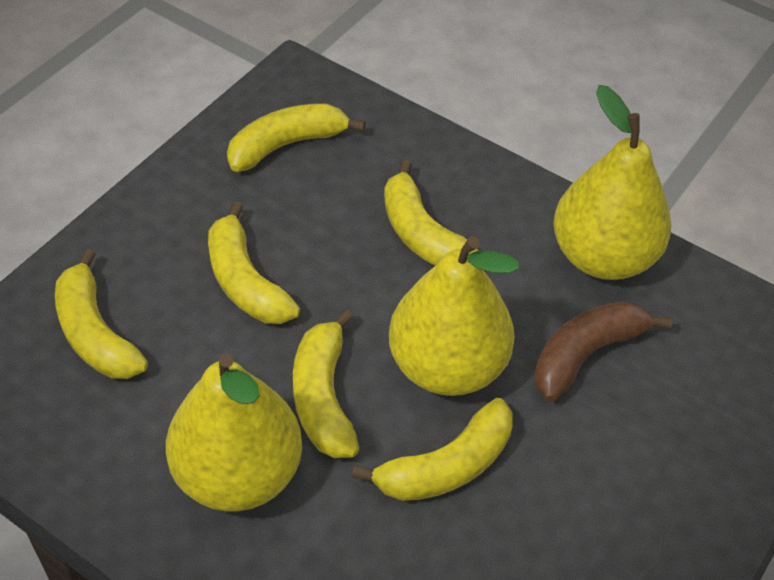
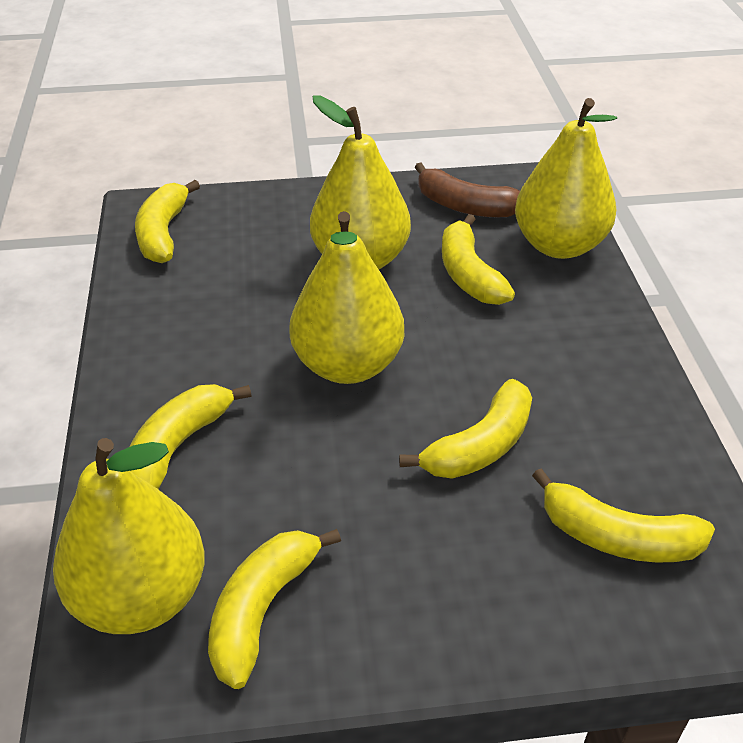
yellow pear: [166,353,302,511] [389,236,519,396] [553,85,671,280] = 3 -> [53,438,205,634] [289,211,404,384] [310,96,411,269] [515,98,617,259] = 4

